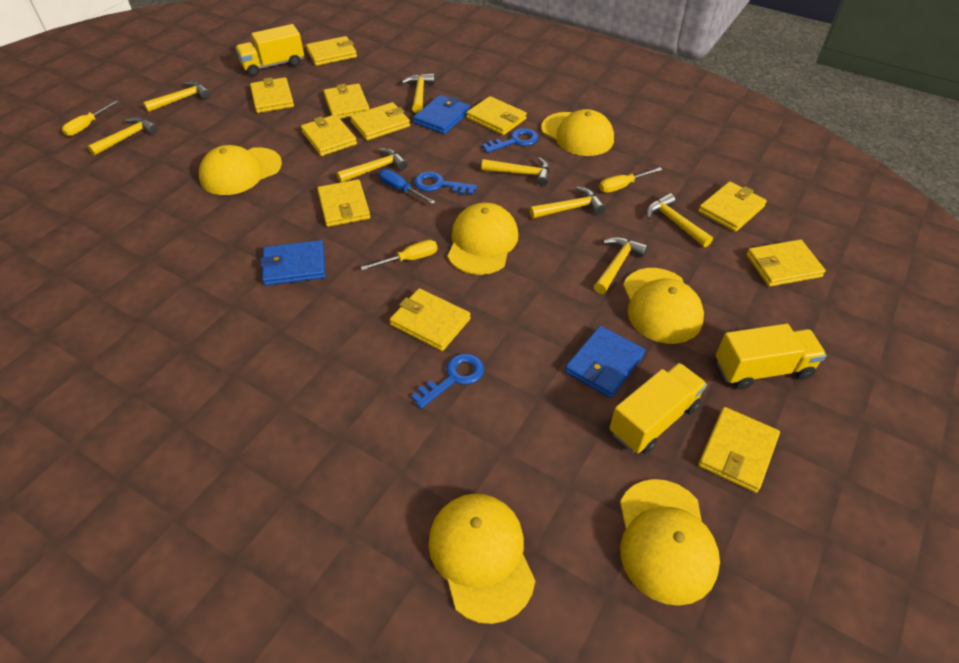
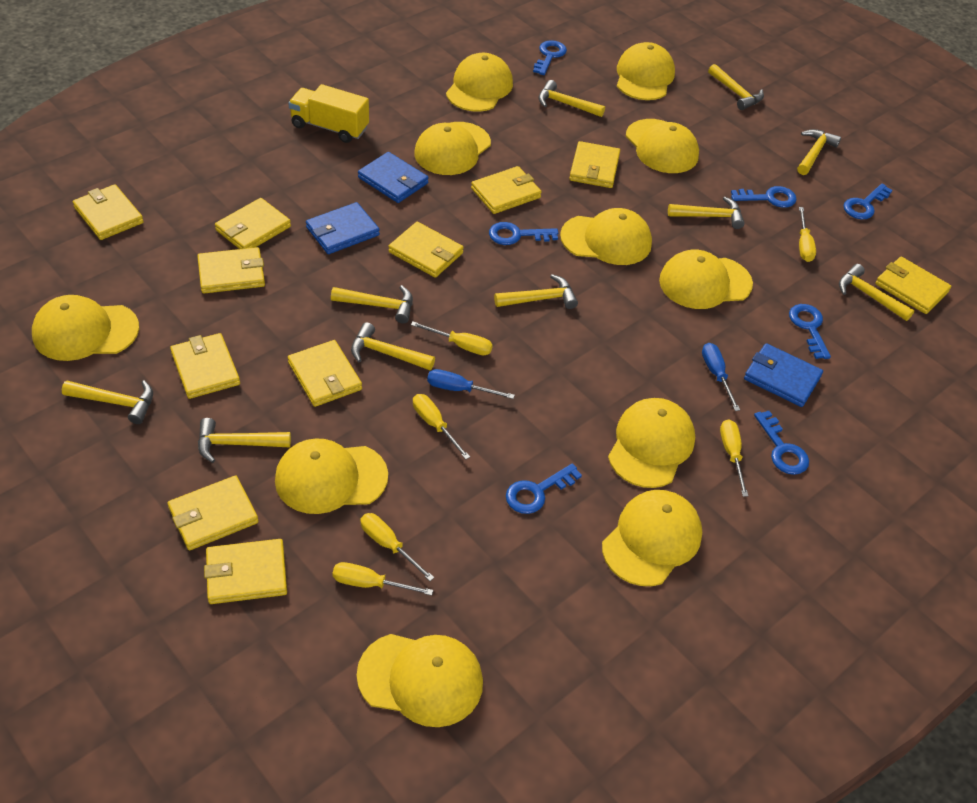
blue key: [411,354,484,409] [414,172,477,195] [482,128,538,153] = 3 -> [489,222,558,245] [506,463,582,514] [533,40,567,75] [731,186,797,208] [754,411,809,475] [789,304,831,359] [843,184,892,219] = 7
blue screwdriver: [379,169,435,204] = 1 -> [427,369,515,399] [702,343,740,411] = 2
yellow cap: [199,145,282,195] [428,494,535,624] [448,202,518,275] [541,109,614,156] [620,479,720,606] [623,268,704,344] = 6 -> [32,295,139,361] [275,438,388,514] [357,634,483,727] [414,122,491,175] [446,53,513,112] [560,208,652,265] [602,490,702,586] [608,398,695,488] [617,42,675,100] [626,119,699,173] [659,250,753,309] = 11
yellow hammer: [87,117,158,156] [143,81,210,112] [336,148,408,183] [402,73,435,113] [481,157,550,186] [530,187,605,219] [594,237,648,294] [646,193,713,247] = 8 -> [62,380,153,424] [198,418,291,463] [331,285,413,324] [351,322,435,370] [494,274,578,309] [538,80,605,117] [668,197,745,229] [708,64,764,110] [797,129,841,175] [839,264,915,321] = 10
yellow screwdriver: [62,100,119,136] [360,240,438,271] [599,167,663,193] = 3 -> [332,562,433,596] [360,513,434,581] [411,321,493,355] [413,394,470,460] [720,419,748,497] [799,207,816,262] = 6
yellow truck: [235,24,304,76] [610,363,707,454] [716,324,827,390] = 3 -> [288,84,369,143] = 1

